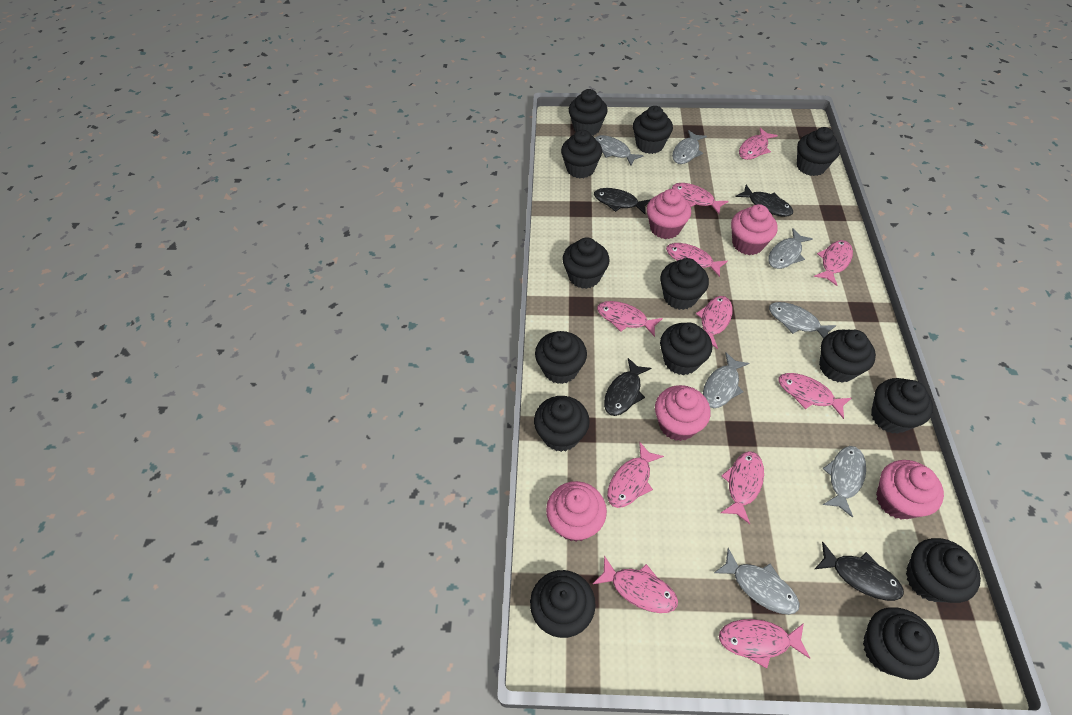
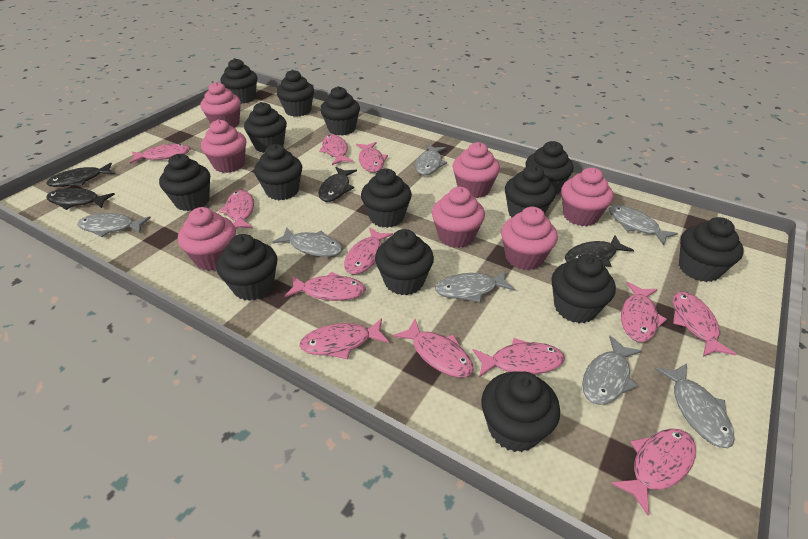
pink cupcake: [546,481,607,542] [647,189,691,239] [655,385,711,441] [731,204,778,255] [876,460,944,520] = 5 -> [178,207,236,271] [200,82,241,128] [201,119,246,173] [432,187,485,248] [452,142,500,198] [501,207,558,270] [561,167,613,226] = 7
pink fish: [593,556,678,613] [597,301,663,337] [607,442,664,508] [666,243,728,277] [672,183,729,214] [696,296,733,349] [719,619,810,669] [721,451,764,524] [739,128,778,160] [779,373,851,419] [814,240,853,286] = 11 -> [130,144,191,164] [219,190,254,229] [285,272,366,301] [299,318,389,359] [319,134,354,165] [344,227,393,274] [356,142,388,172] [393,319,474,377] [473,338,565,377] [611,428,696,516] [621,282,667,342] [673,291,736,357] = 12

